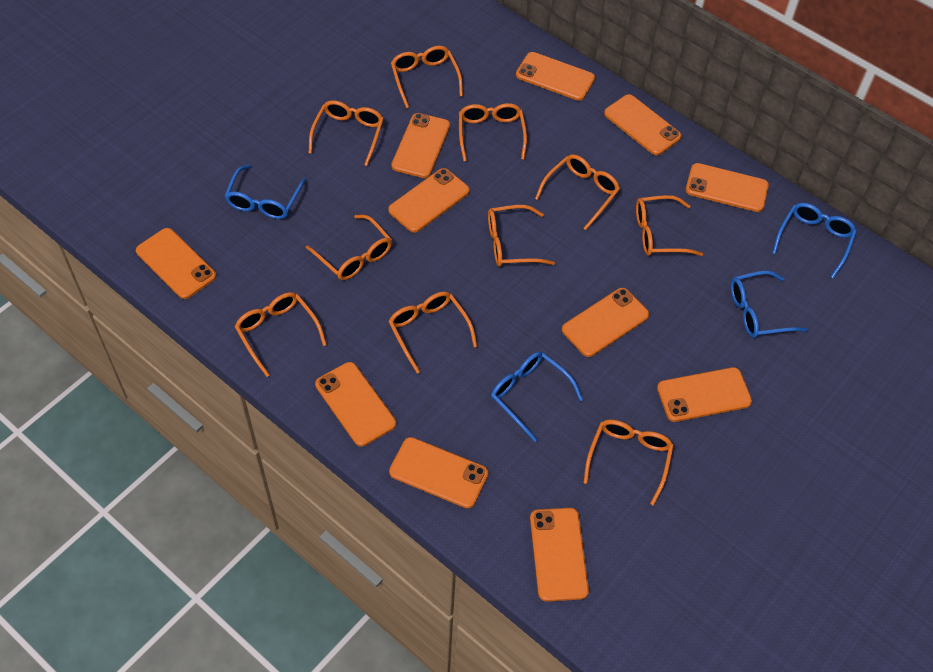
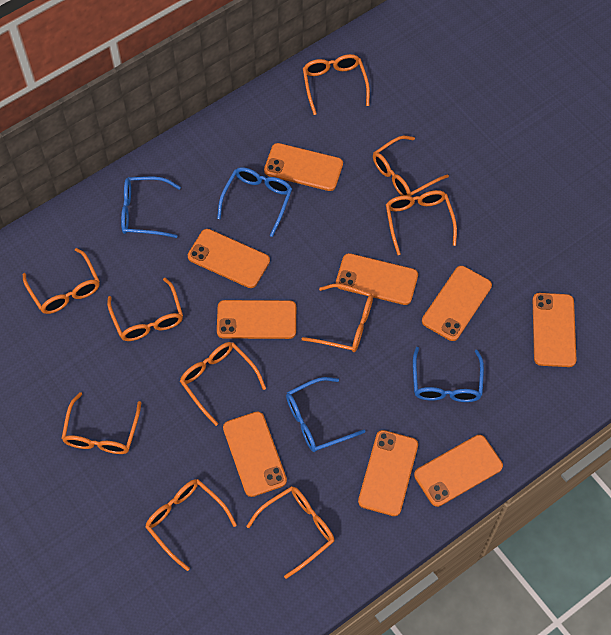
orange phone: [136,228,216,299] [315,362,396,447] [388,168,470,233] [389,437,488,509] [391,113,450,178] [516,52,595,101] [530,508,589,602] [562,288,649,357] [604,94,682,155] [657,367,752,422] [686,163,769,212] = 11 -> [188,229,270,288] [217,300,296,339] [223,412,287,497] [264,143,343,191] [336,253,418,305] [358,430,418,516] [414,435,503,507] [422,266,492,341] [533,293,577,367] = 9

